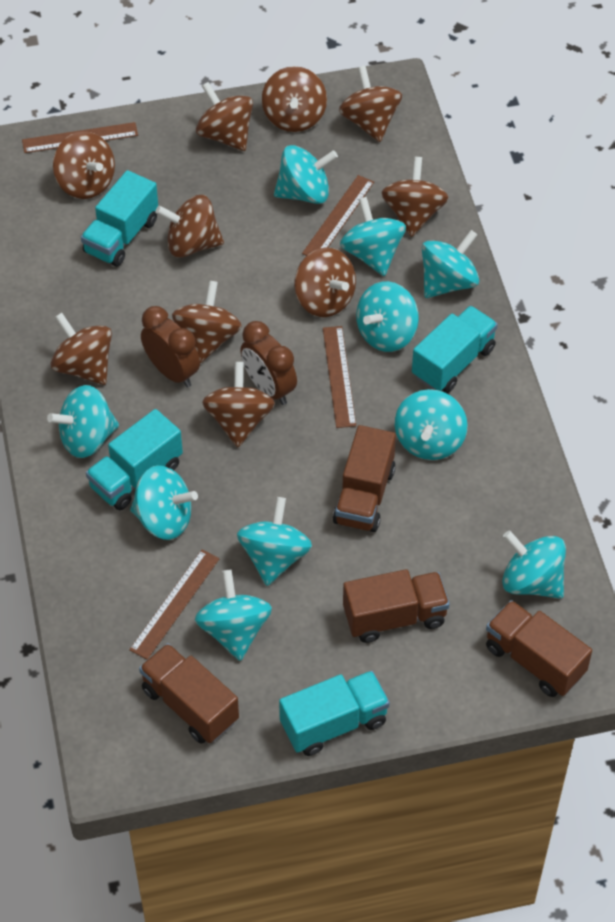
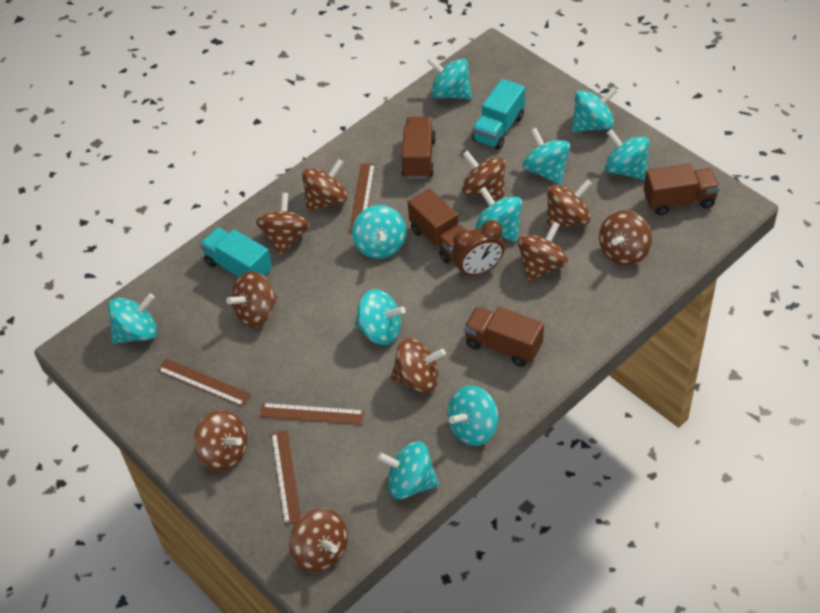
brown clock: [141,306,200,387] [240,321,297,405] = 2 -> [452,220,504,277] = 1
turquoise truck: [81,170,158,267] [86,409,183,510] [279,671,390,756] [412,306,498,393] = 4 -> [200,227,272,277] [472,79,525,150] = 2

